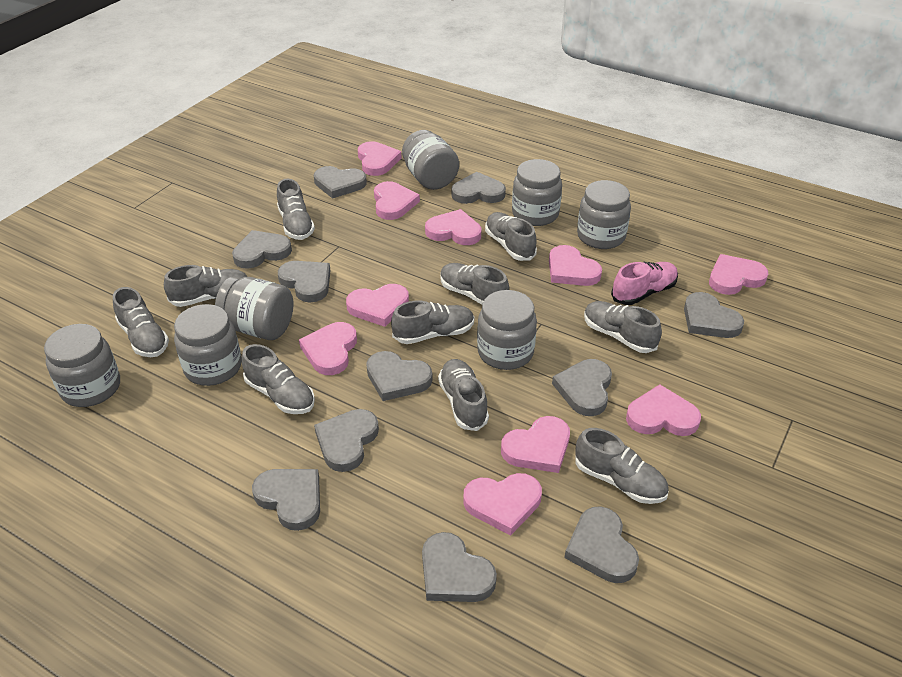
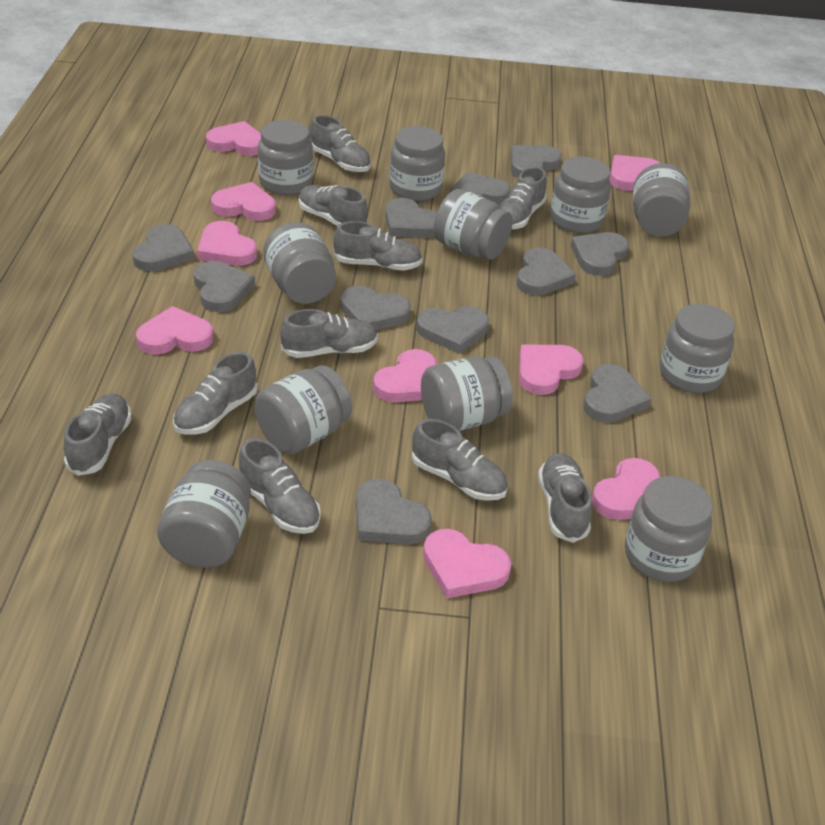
grey jar: [44,324,120,407] [174,304,242,386] [215,276,293,340] [402,130,459,190] [477,290,537,370] [512,159,562,226] [577,180,631,249] = 7 -> [157,460,251,568] [255,365,352,454] [258,120,313,195] [263,222,336,304] [390,126,445,201] [421,357,513,431] [434,189,513,260] [550,157,611,233] [625,476,713,582] [633,163,690,237] [660,304,735,393] = 11
pink heart: [299,322,357,375] [346,284,409,327] [358,141,401,176] [374,181,420,220] [425,209,481,245] [463,473,542,536] [501,416,570,473] [549,245,602,286] [626,384,701,436] [709,254,768,295] = 10 -> [136,306,214,355] [197,221,257,266] [206,121,261,156] [211,182,276,221] [373,349,437,402] [423,529,511,599] [519,344,584,395] [592,458,660,520] [610,155,659,191] = 9
pink shoe: [611,262,678,305] = 1 -> none = 0

